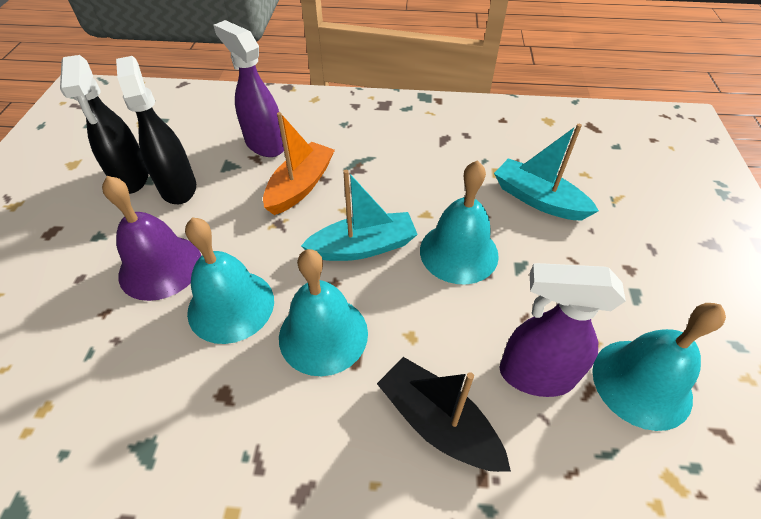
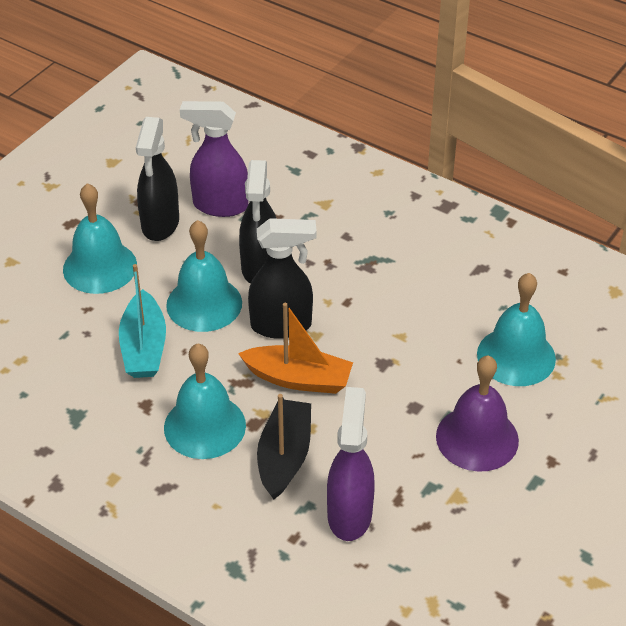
black spray bottle: [60,55,149,194] [116,56,196,204] = 2 -> [136,117,179,241] [239,160,277,284] [248,218,317,339] = 3
turquoise boat: [301,170,418,261] [494,124,599,221] = 2 -> [119,264,166,378] = 1

